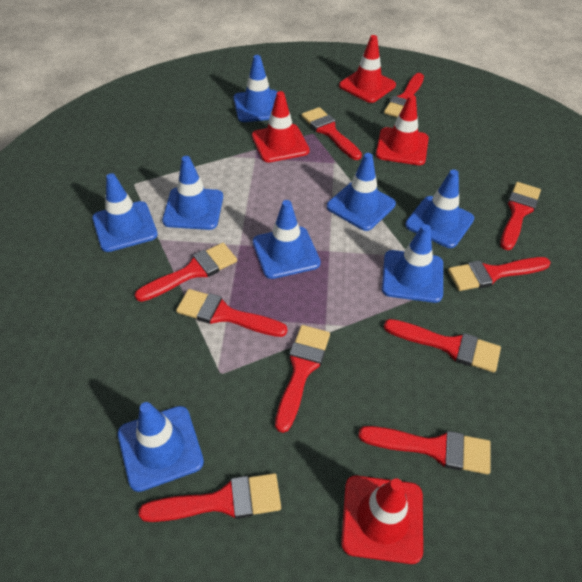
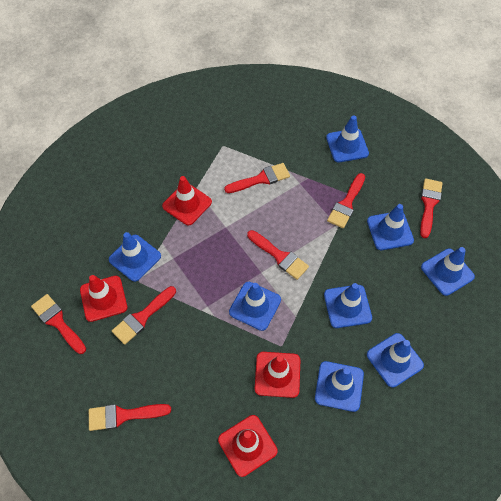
red brush: [135,243,237,302] [139,473,281,522] [176,289,287,337] [275,325,330,433] [301,107,362,160] [358,426,491,474] [384,73,424,118] [384,319,501,373] [448,257,551,291] [500,182,541,250] = 10 -> [31,294,86,354] [89,404,171,431] [112,286,176,345] [224,163,290,193] [247,230,309,280] [327,173,365,228] [420,178,443,238] = 7

